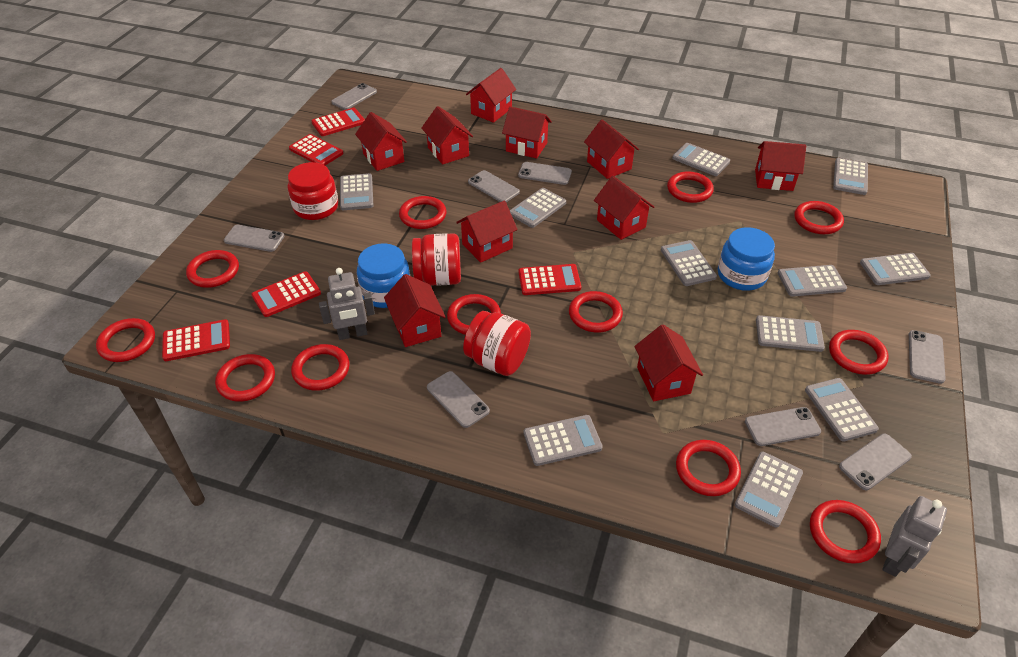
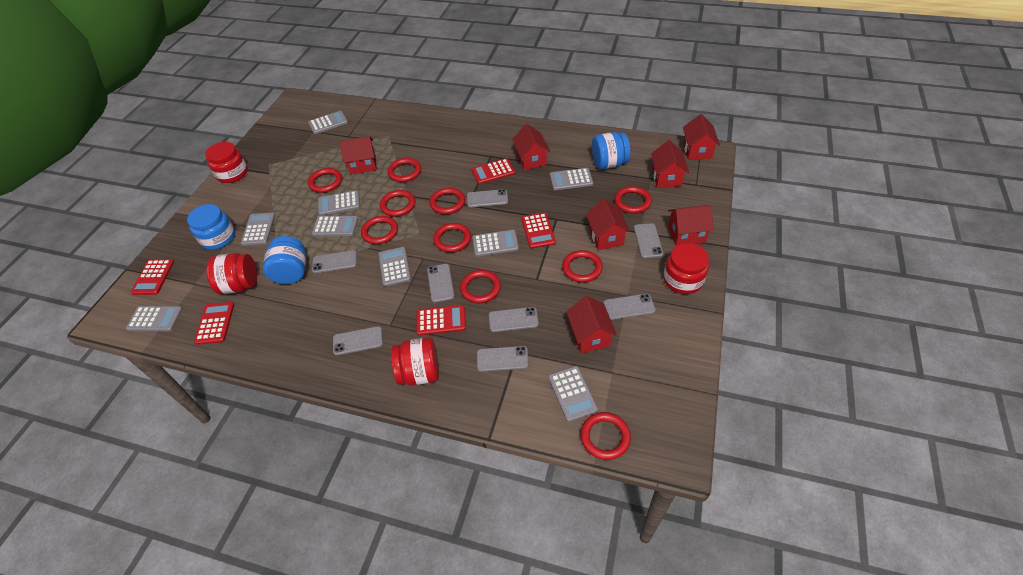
blue jar: [357,243,410,308] [718,227,775,291] = 2 -> [187,204,235,250] [263,236,306,284] [592,132,630,169] = 3
grey calculator: [340,173,374,210] [510,188,566,228] [523,415,603,466] [661,240,717,286] [672,143,730,176] [735,452,803,528] [756,315,825,352] [778,265,847,297] [805,378,879,442] [833,158,868,195] [860,253,931,285] = 11 -> [126,306,183,331] [241,212,275,246] [308,111,348,134] [312,216,358,236] [318,190,360,216] [379,247,411,287] [472,230,519,257] [548,366,598,422] [550,168,593,190] = 9
grey robot: [319,268,375,340] [882,496,947,577] = 2 -> none = 0
red house: [355,112,407,171] [384,274,445,347] [422,106,473,165] [456,201,518,263] [466,68,516,123] [502,107,552,159] [584,119,639,179] [594,176,654,240] [635,324,703,401] [755,141,806,191] = 10 -> [339,136,377,175] [512,124,550,170] [566,296,617,353] [586,199,630,250] [651,140,689,188] [668,205,714,246] [683,114,720,160] = 7
red jar: [288,162,338,220] [412,233,461,286] [463,311,531,376] = 3 -> [205,142,248,183] [206,253,257,294] [391,337,439,386] [663,243,709,294] = 4
red ring: [96,318,155,362] [186,250,239,288] [215,354,275,402] [291,344,350,391] [399,196,447,229] [447,294,501,335] [569,291,623,332] [667,172,714,203] [676,440,741,496] [794,201,844,234] [810,500,881,564] [829,330,888,375] = 12 -> [308,168,342,193] [361,216,398,244] [380,190,416,217] [387,158,421,182] [430,188,465,214] [433,223,471,252] [460,270,501,303] [562,250,603,283] [580,412,631,460] [614,186,652,214] = 10

